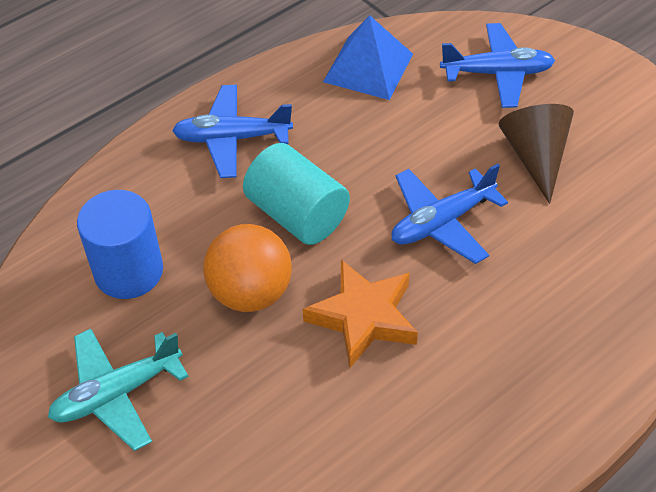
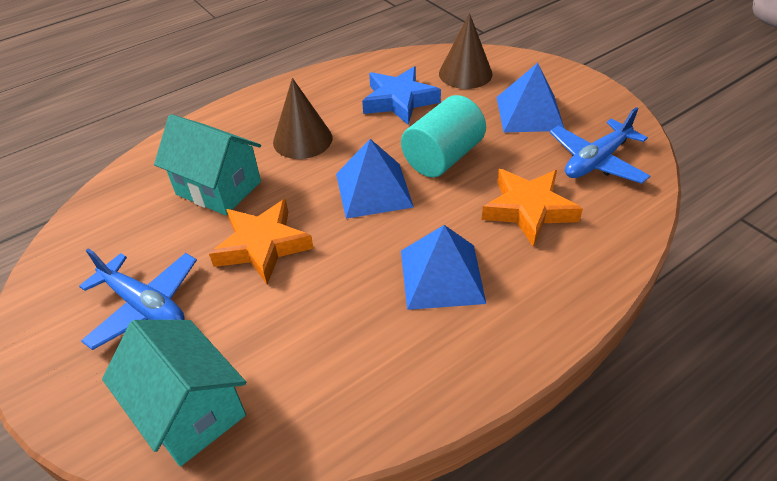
blue cylinder: [77,190,163,299] = 1 -> none = 0
blue plane: [172,85,293,178] [391,164,508,264] [440,23,555,108] = 3 -> [79,248,197,350] [550,107,650,184] = 2
blue pyramid: [323,15,413,100] = 1 -> [336,139,414,219] [401,225,486,310] [497,63,565,133] = 3
blue star: none = 0 -> [362,67,441,125] = 1
brown cone: [498,104,574,204] = 1 -> [273,78,332,159] [439,13,493,89] = 2
orange ball: [203,224,292,312] = 1 -> none = 0
orange star: [303,260,418,368] = 1 -> [209,199,314,285] [482,169,583,246] = 2
turquoise house: none = 0 -> [102,320,246,466] [154,114,261,215] = 2
turquoise plane: [48,329,189,451] = 1 -> none = 0

